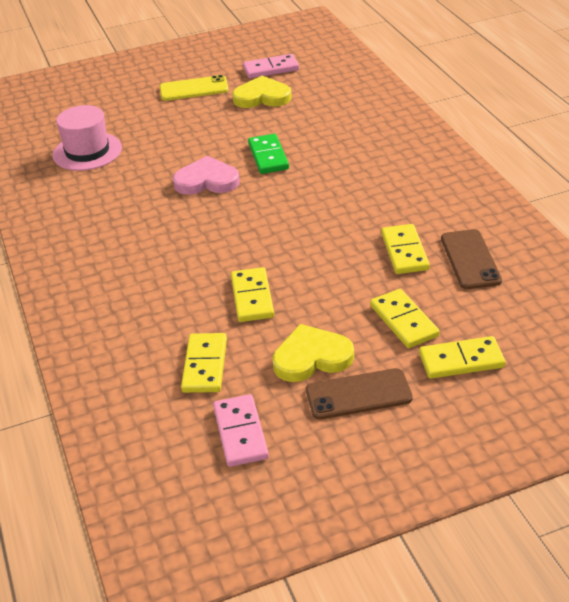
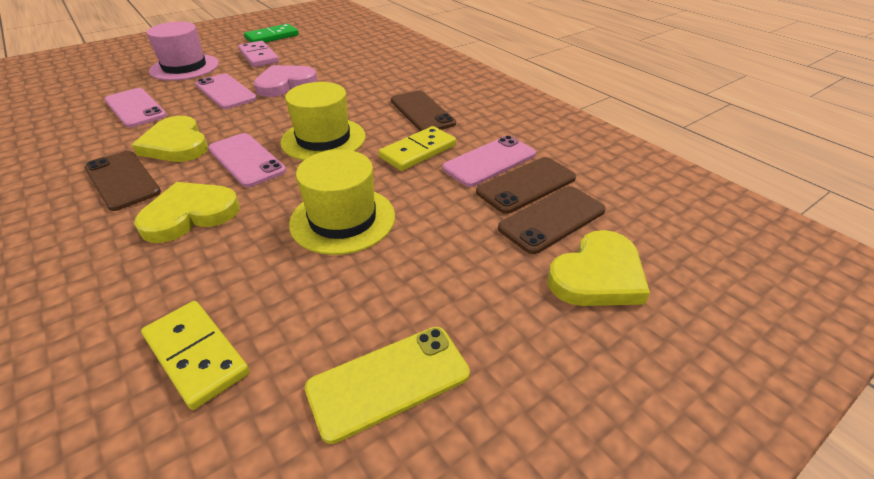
brown phone: [306,368,413,419] [441,229,502,289] = 2 -> [84,151,161,211] [391,90,456,131] [476,157,576,214] [498,186,606,254] = 4
pink domino: [213,394,269,467] [243,54,299,78] = 2 -> [238,41,279,67] = 1
pink phone: none = 0 -> [105,88,167,128] [195,74,257,109] [208,133,286,187] [442,135,536,187] = 4
yellow domino: [181,333,227,393] [231,267,274,322] [370,289,440,348] [381,224,430,274] [419,336,505,379] = 5 -> [141,301,250,410] [379,126,456,171] = 2
yellow hat: none = 0 -> [280,82,366,161] [289,150,395,255] = 2
yellow heart: [232,76,292,108] [272,324,354,382] = 2 -> [132,116,208,162] [134,182,240,243] [548,230,650,306] = 3

